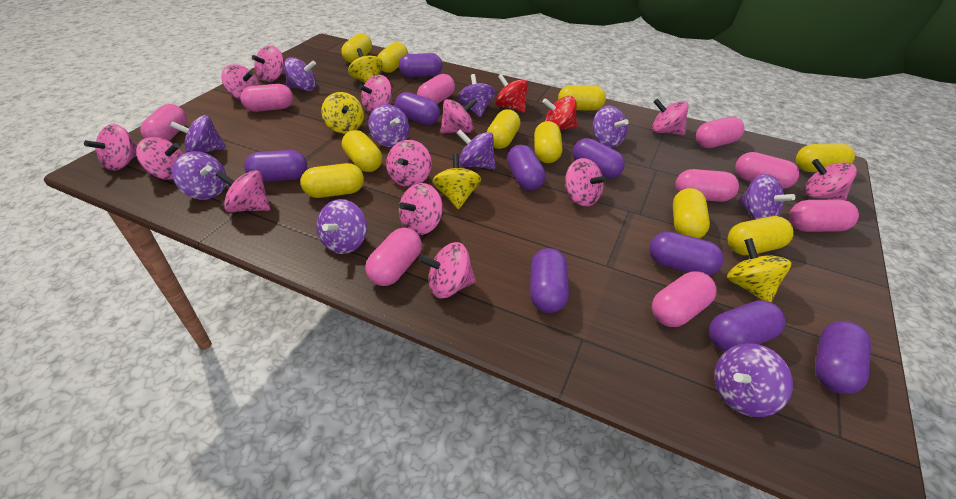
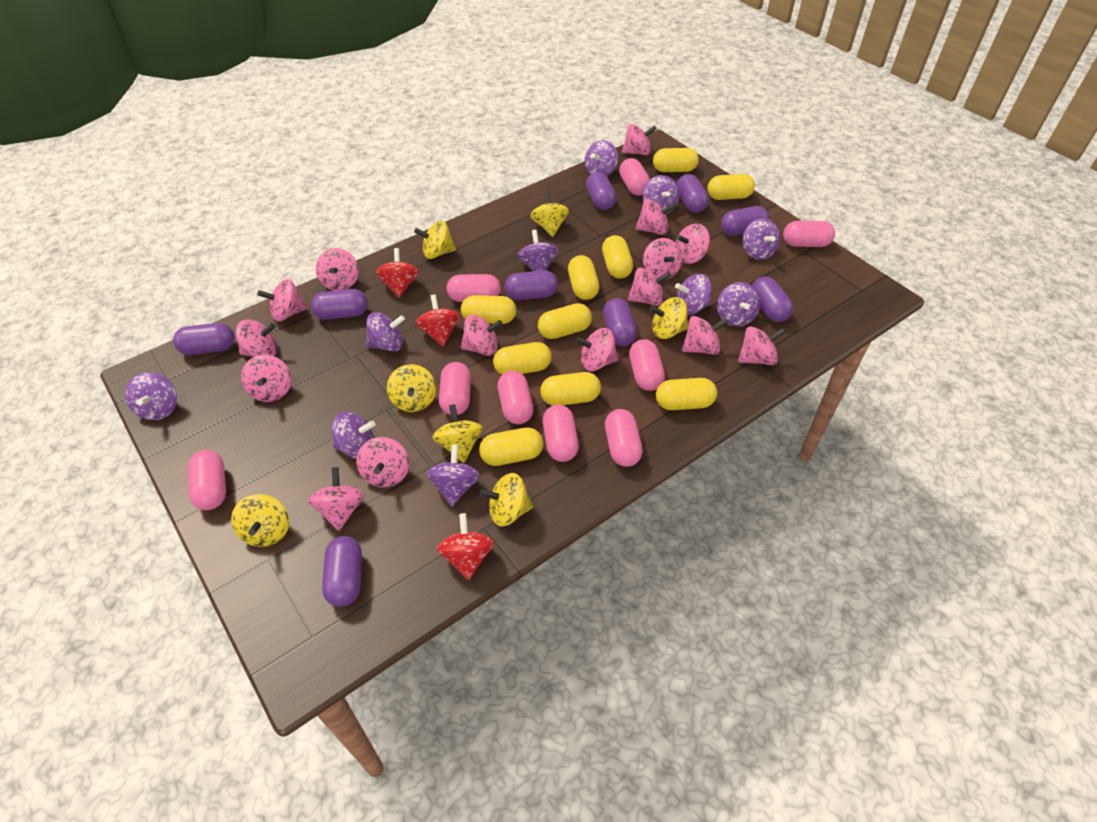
pink spinning top: [84,124,137,171] [136,137,183,180] [216,170,270,212] [222,64,260,100] [252,46,285,82] [359,75,392,113] [386,140,431,187] [399,183,443,235] [419,242,476,298] [440,99,477,133] [565,158,607,207] [652,99,688,135] [804,159,857,200] = 13 -> [236,320,277,357] [241,355,291,402] [257,279,308,321] [308,467,365,531] [316,248,359,291] [356,437,409,488] [461,315,502,356] [576,328,618,371] [622,124,657,155] [628,268,671,306] [636,199,676,235] [643,238,682,280] [675,224,710,264] [682,316,728,355] [738,326,785,365] = 15
red spinning top: [496,74,528,113] [542,96,577,130] = 2 -> [376,248,419,298] [415,295,460,346] [437,513,494,580] = 3
yellow spinning top: [321,92,364,134] [348,48,383,83] [432,154,481,210] [727,238,791,302] = 4 -> [231,494,289,547] [387,364,436,412] [414,221,456,259] [432,404,483,463] [480,473,533,527] [530,191,569,237] [650,297,688,339] = 7

